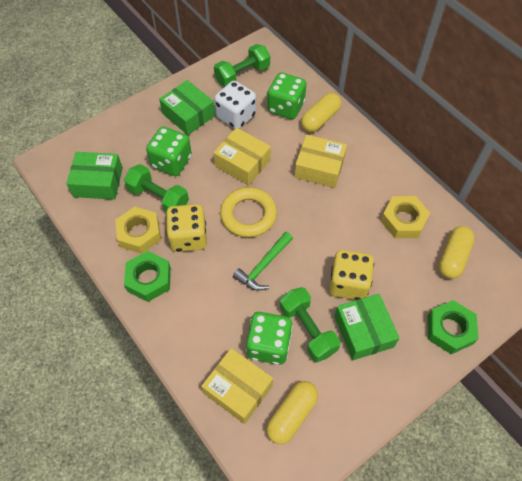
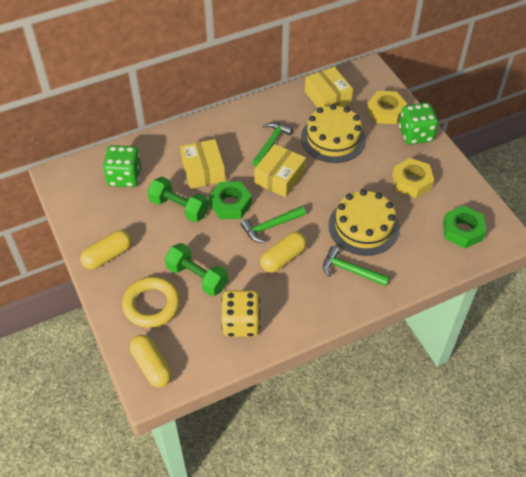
green box: [66,152,123,200] [159,80,215,135] [334,294,400,360] = 3 -> none = 0
green dice: [146,127,192,176] [246,312,293,365] [267,72,307,119] = 3 -> [103,145,141,187] [399,103,438,145] = 2
green dumbbell: [124,164,189,212] [214,44,270,87] [280,287,340,362] = 3 -> [147,177,209,222] [165,243,228,296] = 2
green hammer: [233,232,293,291] = 1 -> [241,206,306,243] [252,122,293,166] [323,246,390,286] = 3
white dice: [214,81,256,129] = 1 -> none = 0
yellow cake: none = 0 -> [301,104,366,163] [328,189,400,256] = 2
yellow dice: [166,204,207,252] [329,250,374,300] = 2 -> [221,290,260,337] = 1

